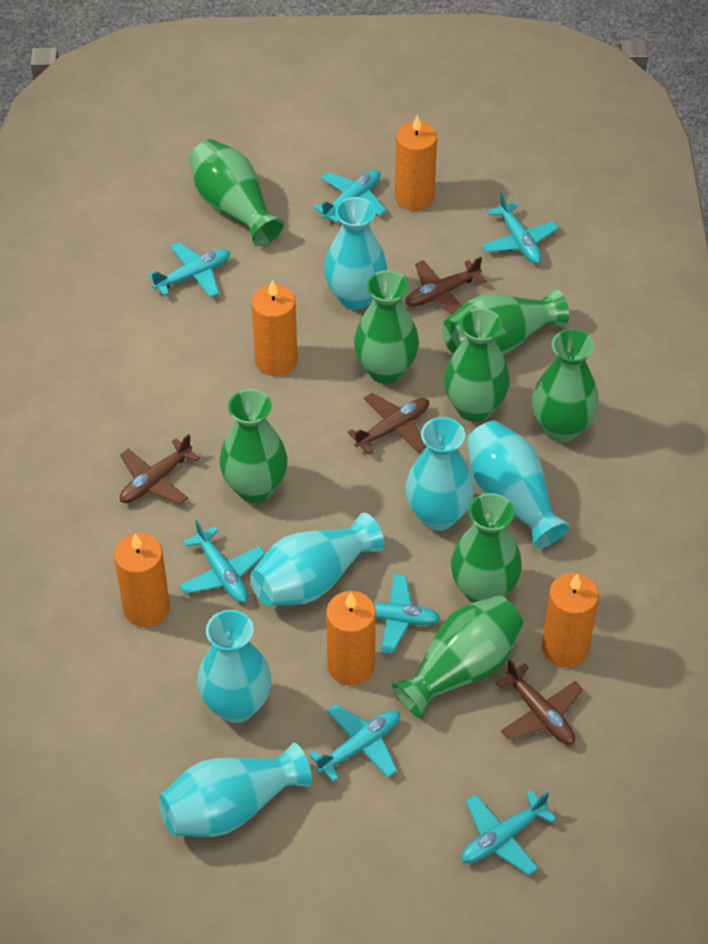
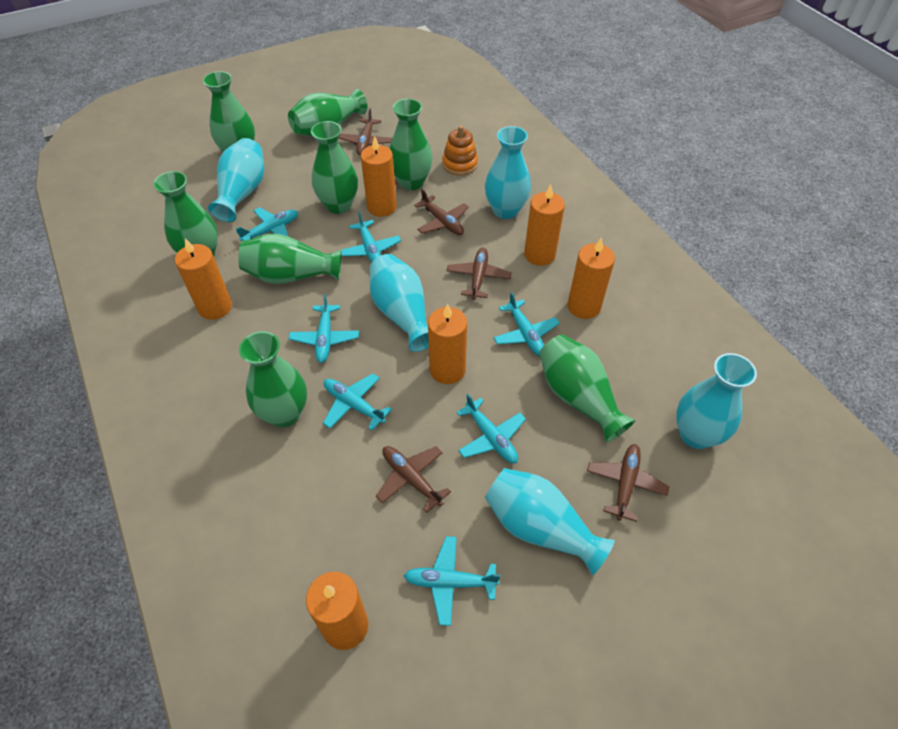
brown plane: [120,434,200,505] [348,393,429,454] [405,257,487,314] [495,659,583,745] = 4 -> [339,108,392,155] [376,446,451,513] [414,189,469,235] [447,248,512,300] [587,444,669,522] = 5
orange candle: [114,533,170,627] [251,280,297,376] [326,591,376,686] [395,114,437,211] [542,573,599,667] = 5 -> [175,238,232,320] [306,572,368,650] [361,135,397,217] [428,304,467,384] [524,184,565,266] [568,237,615,319] = 6
orange stacking toy: none = 0 -> [442,125,478,176] = 1
turquoise vase: [159,743,312,837] [198,610,271,723] [250,513,384,606] [324,197,387,310] [406,417,474,531] [467,420,570,549] = 6 -> [208,138,264,222] [370,254,429,352] [485,126,531,219] [485,468,615,575] [676,353,757,449] = 5

